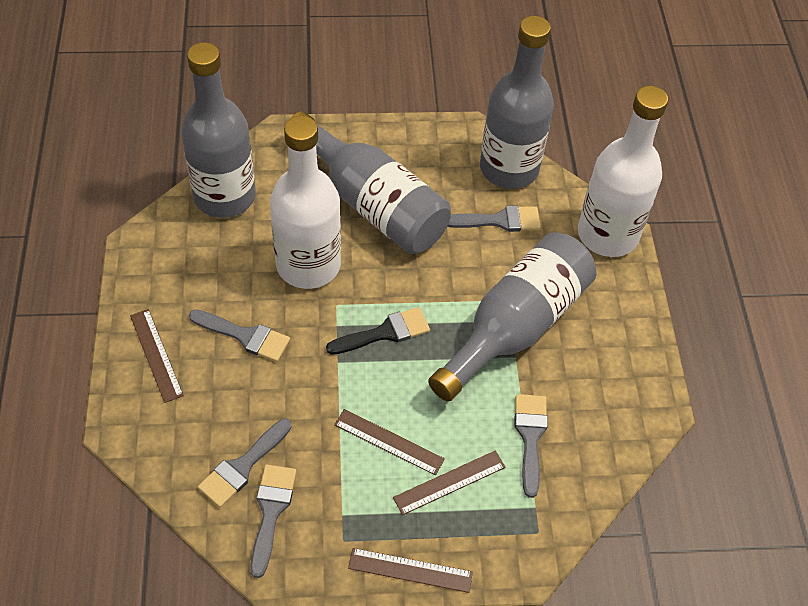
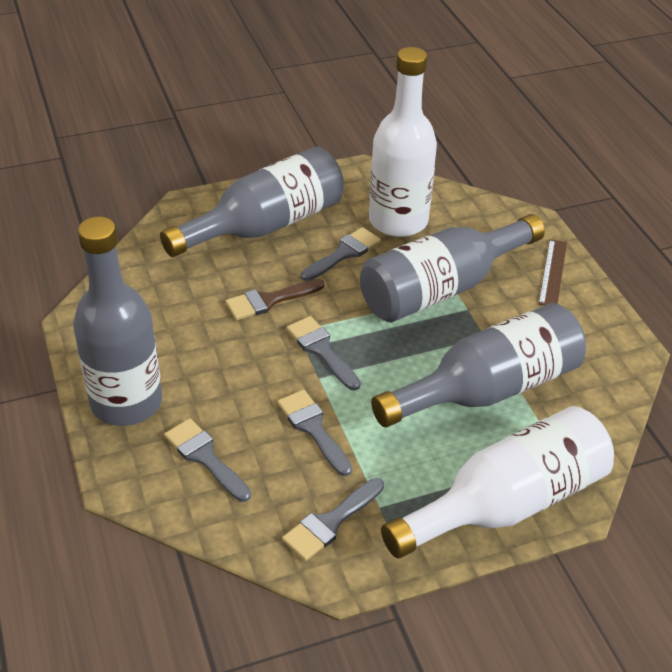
black brush: [326,307,430,355] = 1 -> none = 0
brown brush: none = 0 -> [226,279,325,320] = 1
brown ruler: [130,309,184,403] [334,409,445,476] [348,548,473,593] [393,450,506,515] = 4 -> [538,239,567,306] = 1

